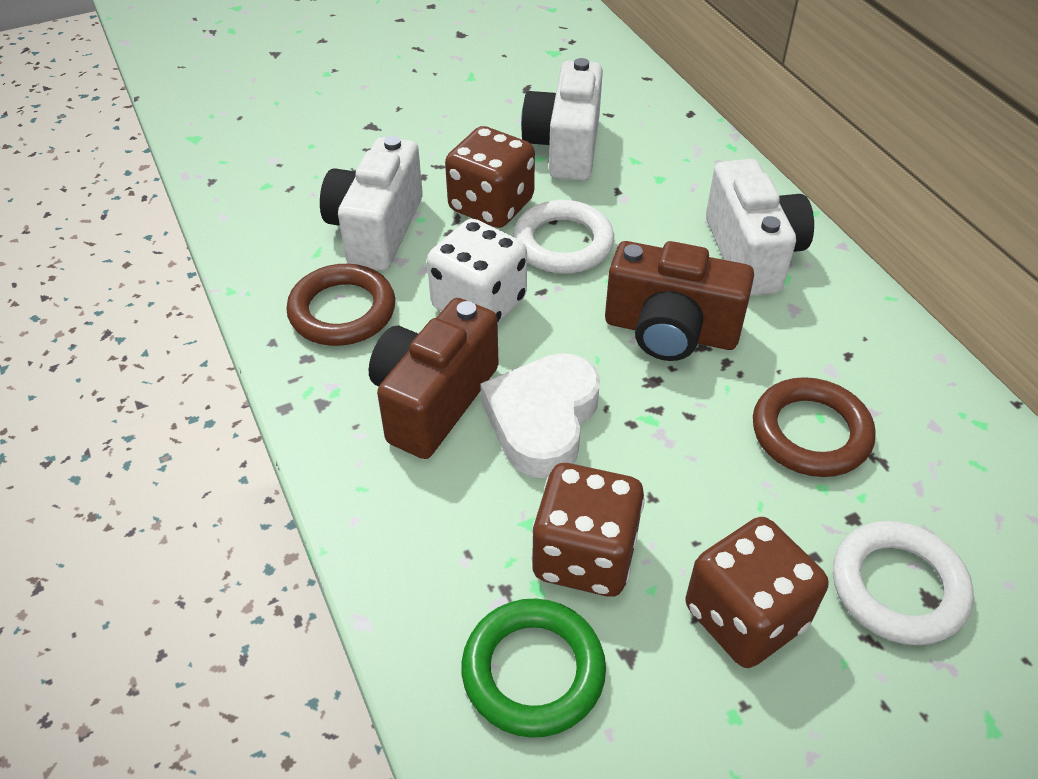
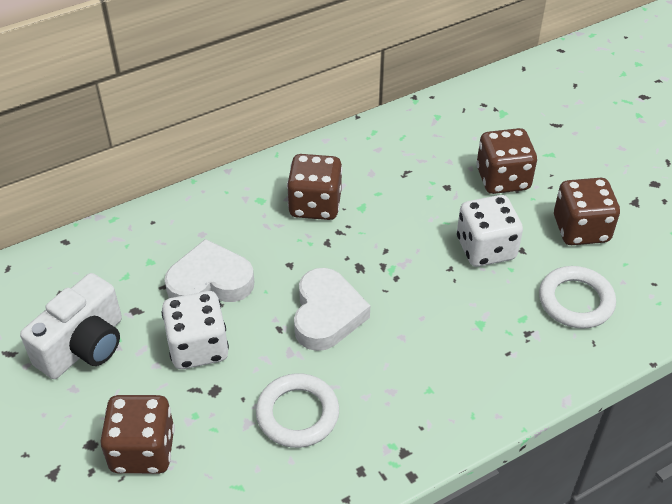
brown camera: [369,298,499,459] [605,241,754,361] = 2 -> none = 0
brown dice: [445,126,535,228] [531,463,645,597] [685,517,828,668] = 3 -> [100,395,175,474] [287,154,342,220] [476,128,537,194] [554,178,620,245] = 4
brown ring: [286,264,395,346] [753,377,876,477] = 2 -> none = 0
green ring: [461,599,606,738] = 1 -> none = 0
white camera: [320,135,423,271] [521,58,603,181] [706,159,814,296] = 3 -> [20,273,122,379] = 1
white dice: [427,219,527,323] = 1 -> [162,291,229,369] [457,195,523,267] = 2
white heart: [480,353,600,478] = 1 -> [164,239,254,302] [294,268,370,351] = 2

